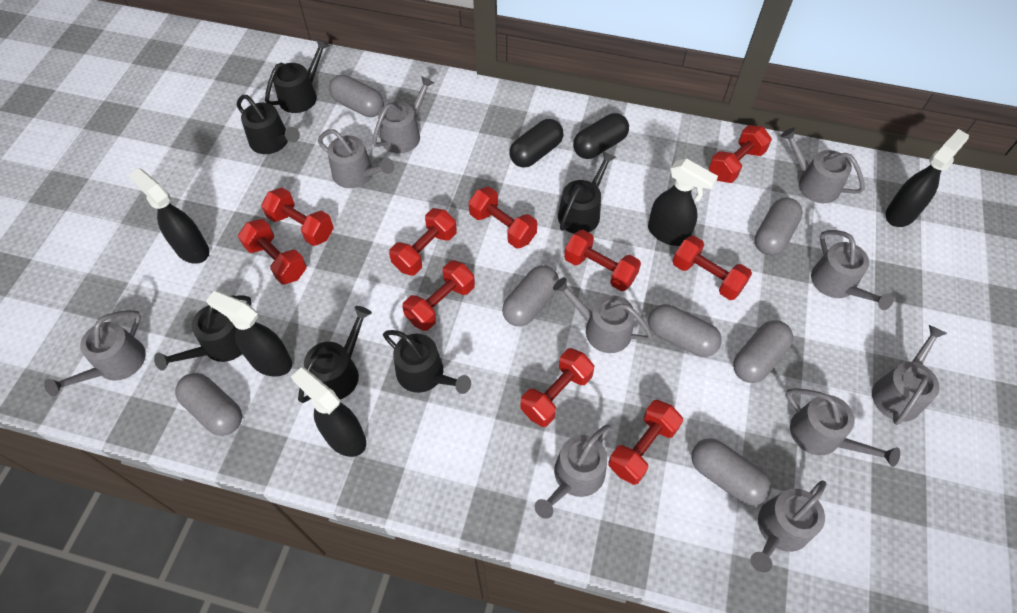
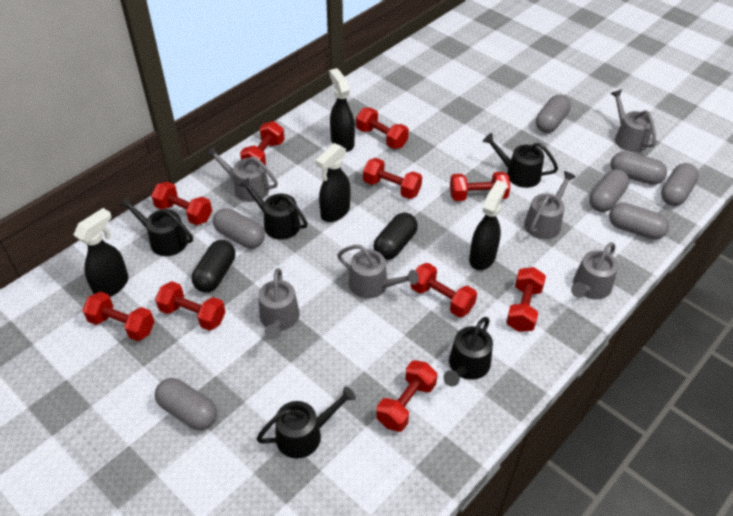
black spray bottle: [128,168,209,264] [206,291,292,377] [291,367,366,457] [648,158,718,246] [885,129,969,227] = 5 -> [74,208,129,297] [315,143,350,222] [329,68,355,152] [469,180,507,270] = 4
black watering can: [154,295,252,371] [237,95,300,154] [265,38,330,113] [298,306,372,403] [383,330,471,394] [558,151,616,234] = 6 -> [119,195,193,256] [238,177,308,240] [256,386,356,459] [443,317,493,387] [483,133,558,188] = 5
grey watering can: [44,310,146,396] [318,129,394,188] [372,76,434,153] [535,424,611,519] [553,277,653,353] [750,480,826,573] [781,128,865,203] [786,388,900,467] [811,230,894,310] [872,325,947,425] = 10 -> [206,146,278,202] [259,268,300,340] [337,245,419,299] [524,171,576,239] [571,242,618,299] [610,89,656,152] = 6

